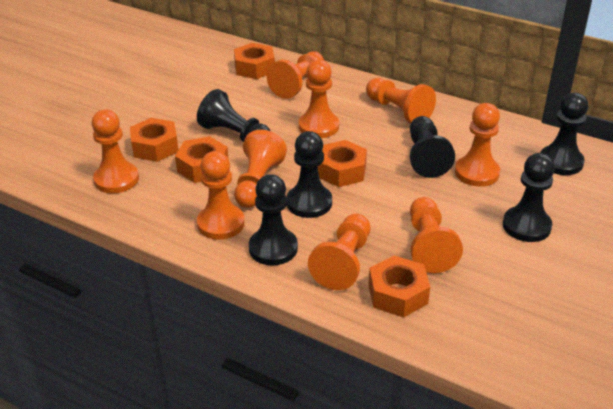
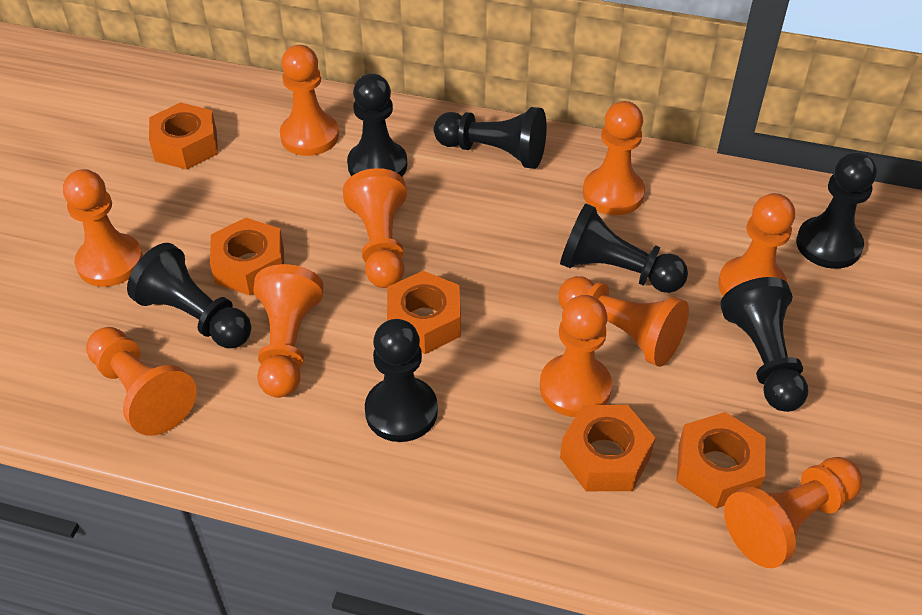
black pawn: [197,89,270,142] [249,174,298,266] [286,131,332,218] [410,116,455,178] [503,153,555,242] [540,93,588,175] = 6 -> [127,243,251,348] [347,73,407,177] [365,319,438,442] [434,107,547,169] [560,204,688,293] [720,277,808,412] [796,152,877,269] = 7
orange pawn: [92,110,139,193] [197,151,245,240] [234,130,287,208] [266,51,324,99] [299,60,339,138] [308,214,371,290] [366,78,436,123] [410,197,463,273] [455,103,500,187] = 9 -> [63,169,143,287] [86,327,197,436] [253,264,324,398] [280,45,339,156] [343,168,407,288] [540,295,612,417] [558,276,689,367] [583,101,645,215] [718,193,795,296] [724,457,862,568] = 10

